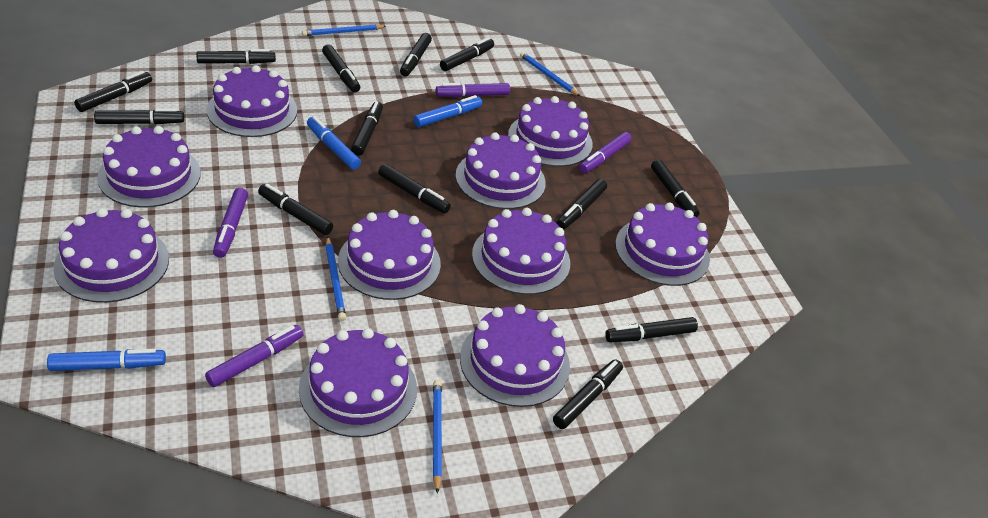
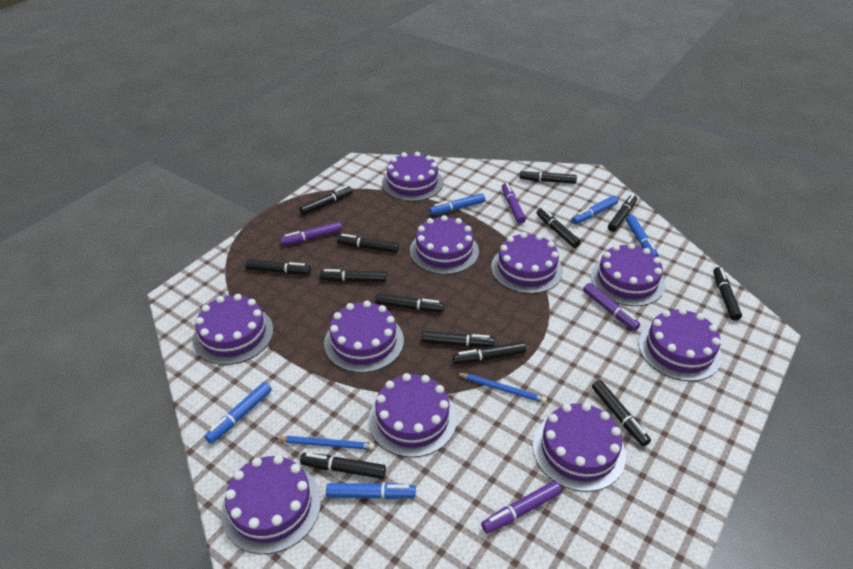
blue marker: [47,349,166,371] [307,116,361,170] [414,95,482,127] = 3 -> [204,382,272,443] [326,483,416,499] [429,193,485,215] [572,196,618,224] [626,215,659,257] = 5
blue pencil: [302,24,386,36] [325,236,346,321] [433,380,442,494] [520,52,580,96] = 4 -> [275,436,375,450] [456,373,547,403] = 2

